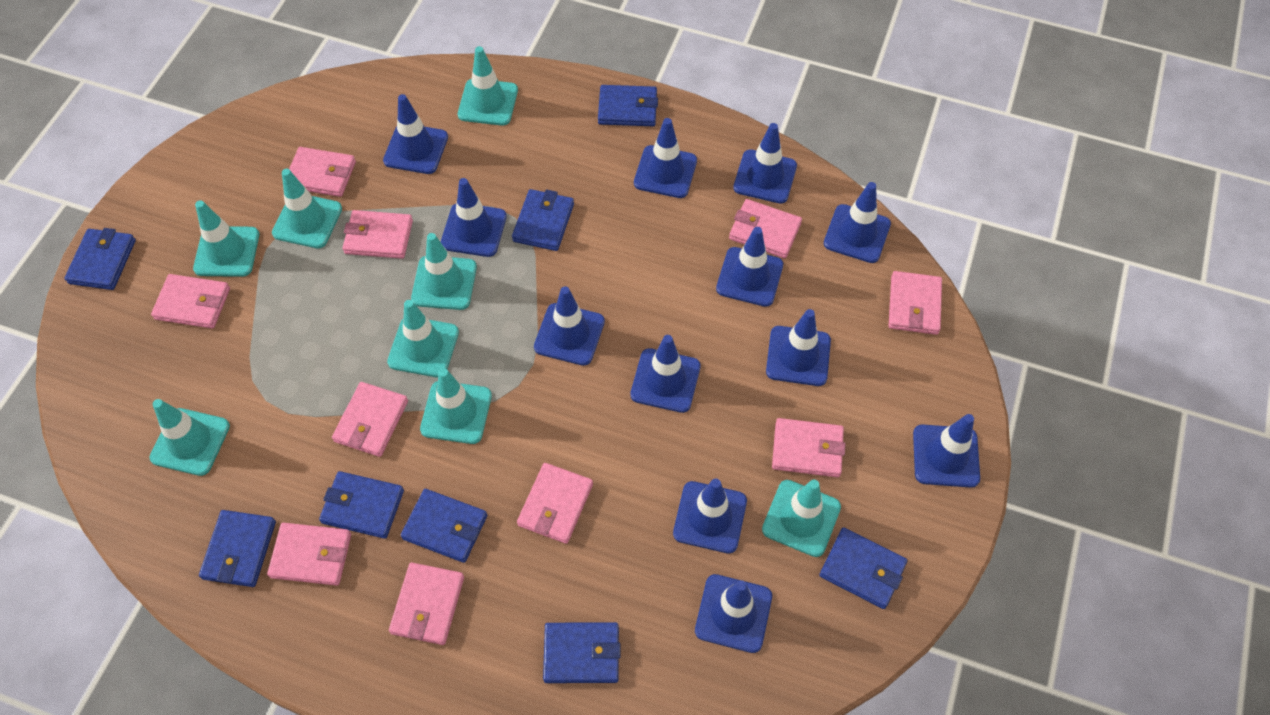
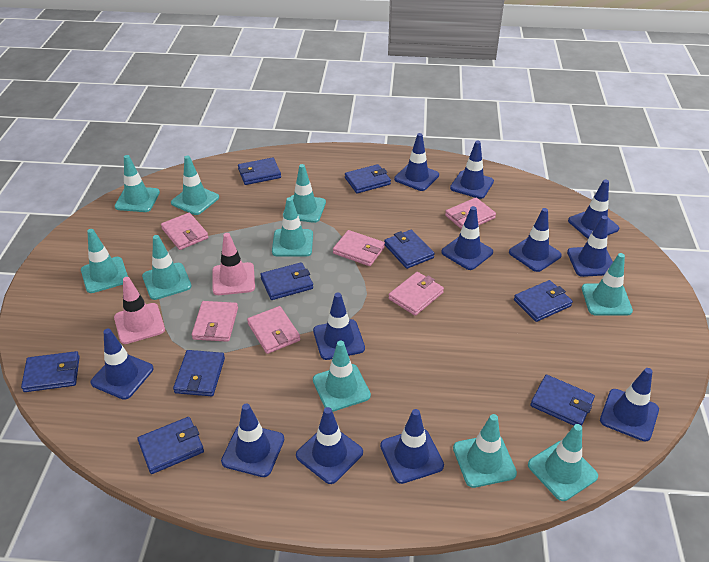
blue wallet: [64,228,136,290] [199,510,276,587] [319,471,404,539] [401,489,487,563] [512,189,574,251] [543,622,621,683] [598,85,658,126] [820,527,907,609] = 8 -> [21,351,80,392] [137,417,204,474] [173,350,225,396] [238,157,281,185] [260,262,313,300] [345,164,391,193] [384,230,435,269] [514,280,573,322] [530,375,595,426] = 9
pink traffic cone: none = 0 -> [114,277,165,344] [212,233,255,295] = 2
pink wallet: [151,274,230,329] [267,523,351,586] [289,147,356,197] [332,382,408,457] [343,210,413,259] [389,562,464,645] [517,463,593,544] [729,199,802,258] [772,418,845,477] [888,271,942,335] = 10 -> [161,213,209,250] [192,301,238,342] [247,306,301,354] [333,230,385,266] [388,272,444,316] [445,198,496,229] = 6
turquoise traffic cone: [149,399,230,476] [193,200,259,277] [272,169,342,248] [387,300,459,377] [411,233,477,310] [420,368,492,444] [458,46,518,126] [762,480,841,557] = 8 -> [81,229,128,293] [115,155,160,212] [142,235,192,300] [171,155,219,215] [272,197,313,257] [283,164,326,223] [313,341,371,412] [453,414,517,488] [528,424,598,501] [582,253,633,316] = 10

